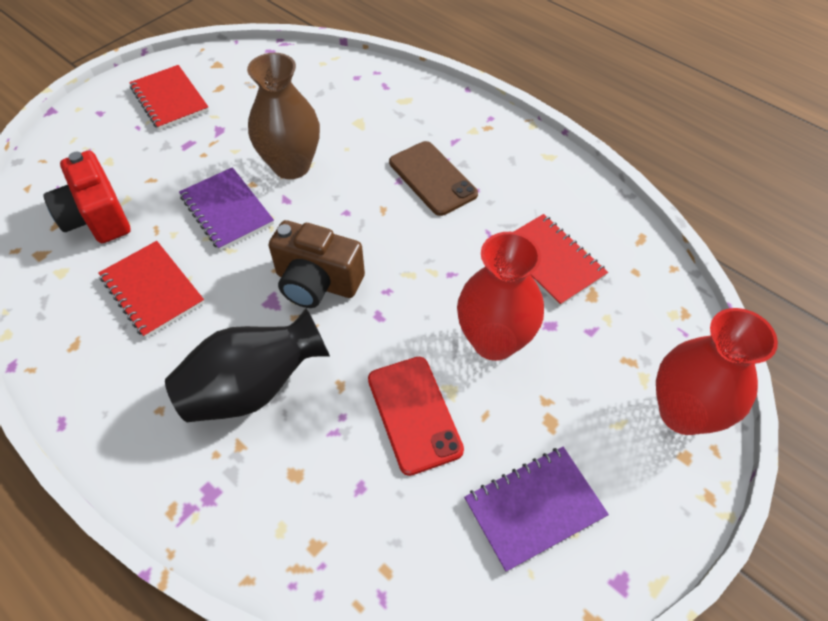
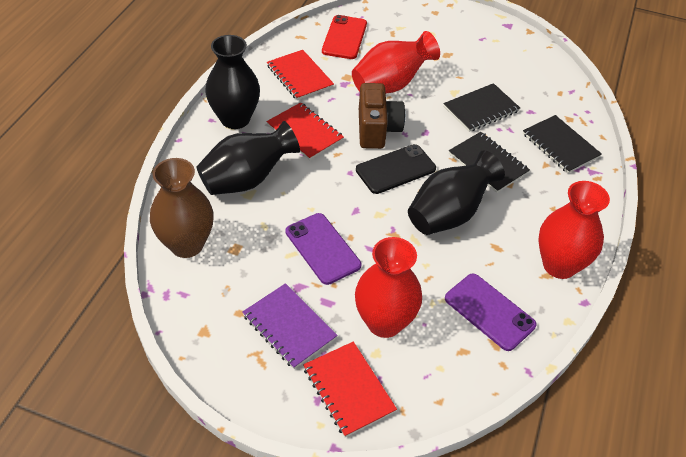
black notebook: none = 0 -> [443,83,520,132] [449,132,530,193] [523,115,602,173] = 3
black phone: none = 0 -> [356,144,436,194] = 1
black vase: [165,308,330,422] = 1 -> [196,121,300,195] [205,35,260,129] [408,150,505,235] = 3
brown phone: [389,141,478,216] = 1 -> none = 0
purple notebook: [179,167,274,251] [464,447,609,572] = 2 -> [242,283,338,369] = 1
purple phone: none = 0 -> [286,213,361,285] [445,274,537,351] = 2
red camera: [43,151,131,243] = 1 -> none = 0
red vase: [457,232,544,361] [656,308,778,435] = 2 -> [352,31,440,93] [355,237,422,338] [538,181,610,279] = 3

